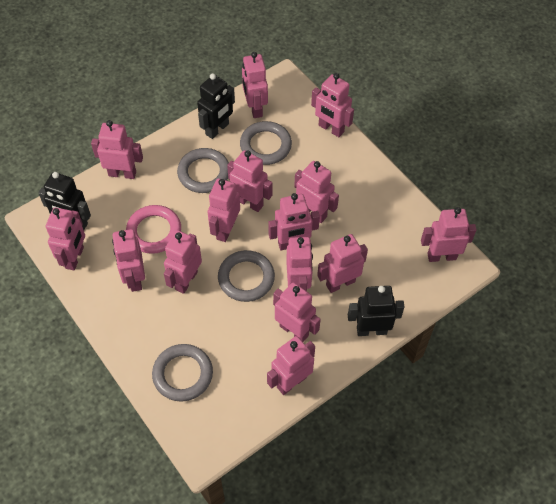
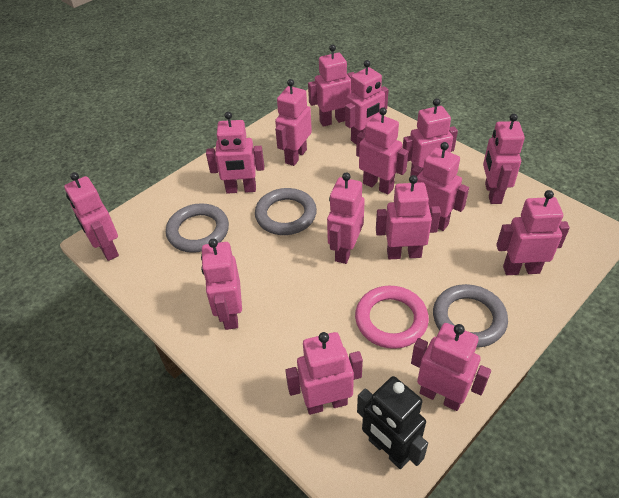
black robot: [38,172,91,230] [197,73,235,139] [348,286,405,336] = 3 -> [357,376,428,469] = 1
grey ring: [152,344,213,402] [177,148,229,193] [218,250,275,302] [240,121,292,165] = 4 -> [166,203,229,253] [255,188,317,235] [433,284,508,348] = 3

